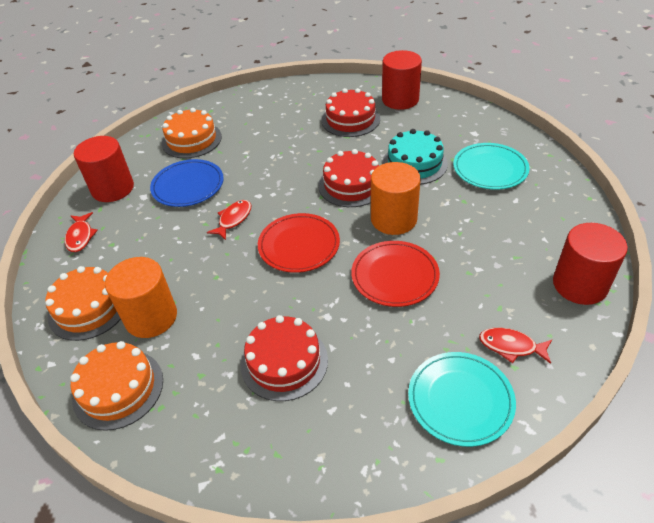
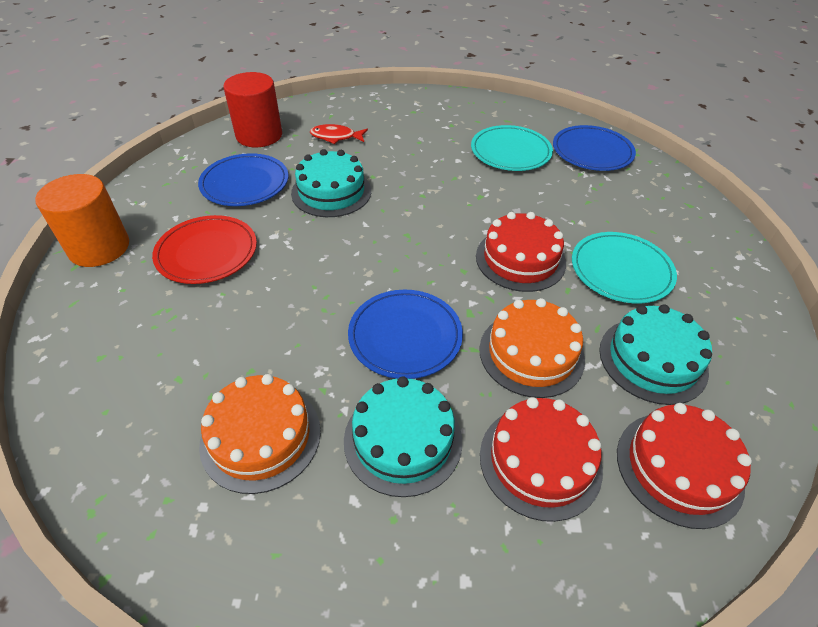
blue plate: [150,159,224,207] = 1 -> [198,153,288,206] [348,290,463,379] [553,125,636,171] = 3
orange cake: [46,266,121,341] [70,341,163,431] [162,108,222,159] = 3 -> [199,374,321,494] [479,298,585,398] = 2
orange cylinder: [105,257,177,338] [371,162,421,235] = 2 -> [35,174,129,267] = 1
red cylinder: [74,136,134,202] [382,50,422,110] [553,223,628,305] = 3 -> [224,72,282,147] = 1
red fish: [65,212,98,252] [207,200,251,240] [479,328,552,364] = 3 -> [310,124,368,144] = 1
red plate: [258,213,340,273] [351,241,440,307] = 2 -> [152,215,257,284] = 1
turquoise cake: [382,129,448,184] = 1 -> [291,149,371,217] [344,376,462,497] [599,304,712,405] = 3

